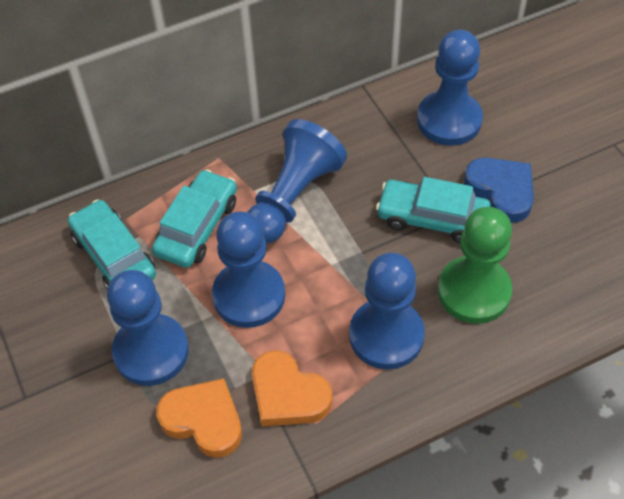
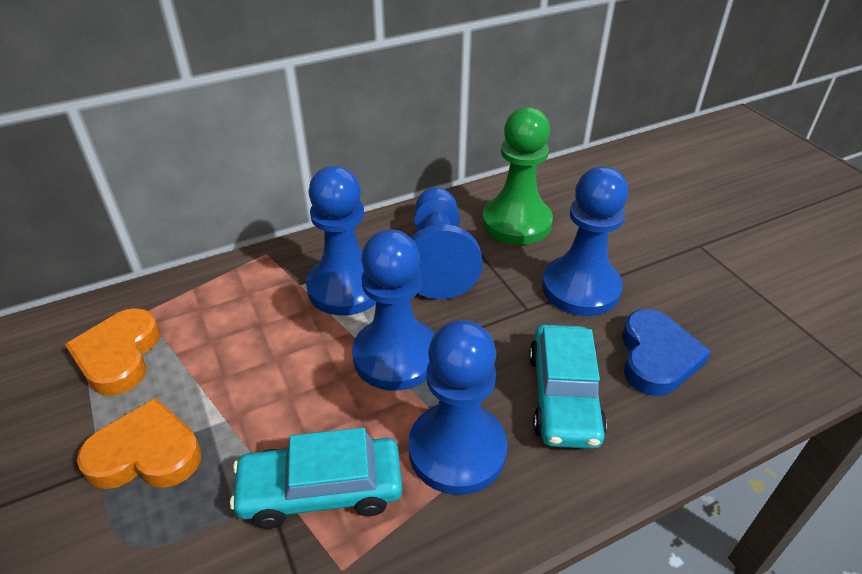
turquoise car: [68,200,156,290] [152,169,237,268] [376,177,491,243] = 3 -> [230,427,403,529] [529,325,607,449] = 2

